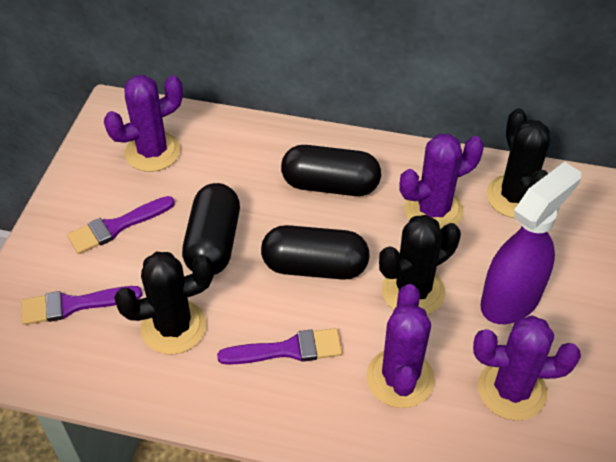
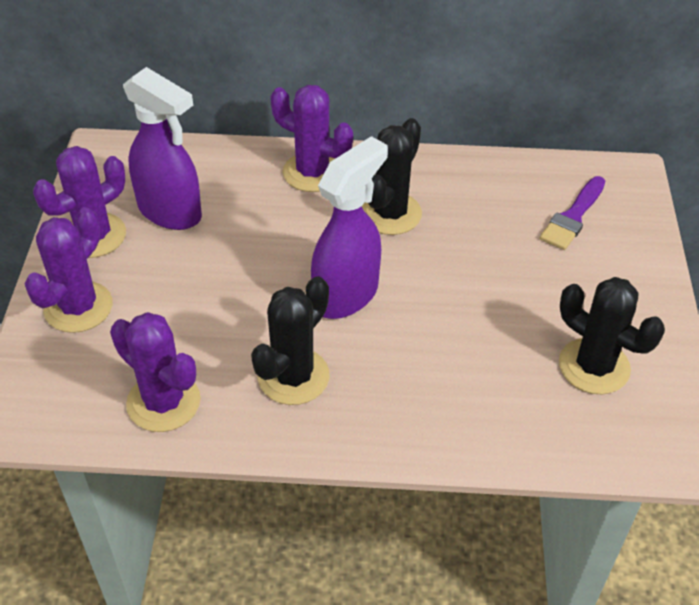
black capsule: [182,183,240,275] [261,225,370,280] [281,145,381,196] = 3 -> none = 0
purple brush: [21,286,142,325] [67,196,175,254] [217,328,342,365] = 3 -> [540,176,605,250] = 1
purple spray bottle: [480,162,581,324] = 1 -> [123,67,202,230] [311,136,388,319] = 2

